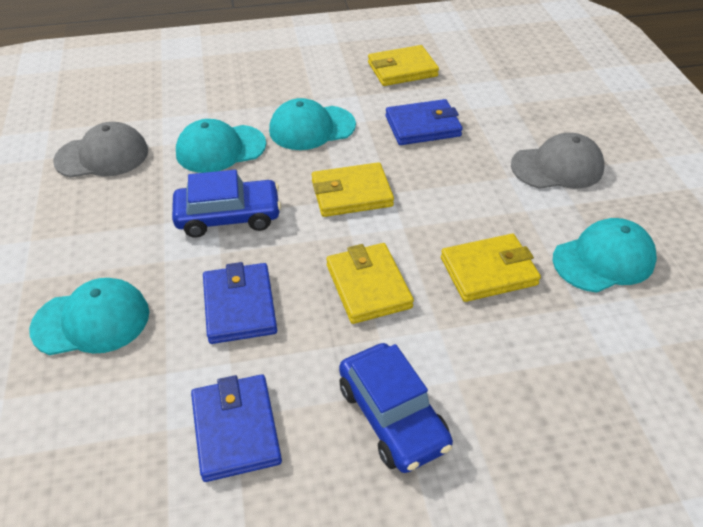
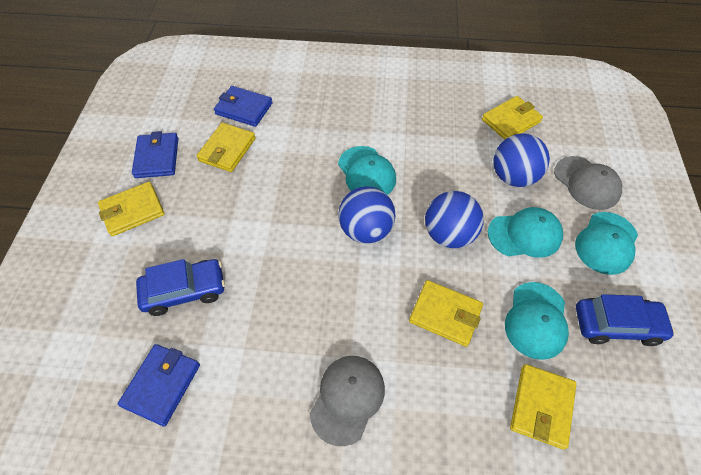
blue ball: none = 0 -> [338,187,395,244] [425,191,484,248] [493,133,550,187] = 3
yellow wallet: [312,162,394,217] [326,243,414,324] [368,45,439,86] [441,234,541,302] = 4 -> [98,182,165,236] [197,123,256,172] [409,280,483,347] [482,96,543,140] [510,364,577,450] = 5

